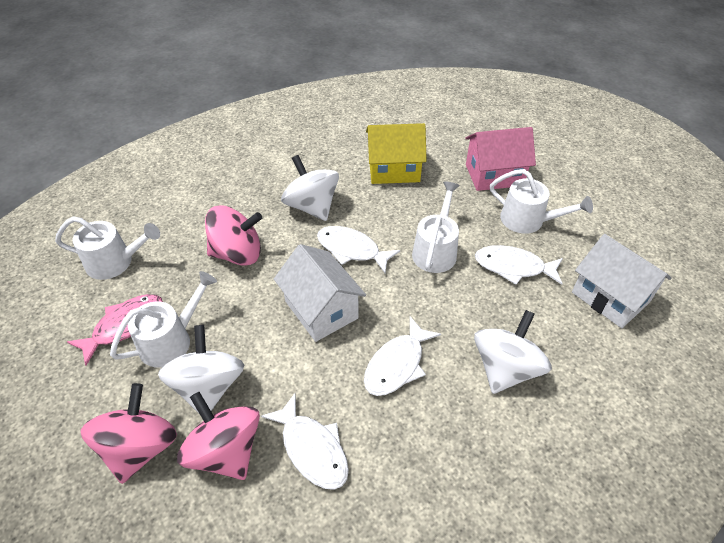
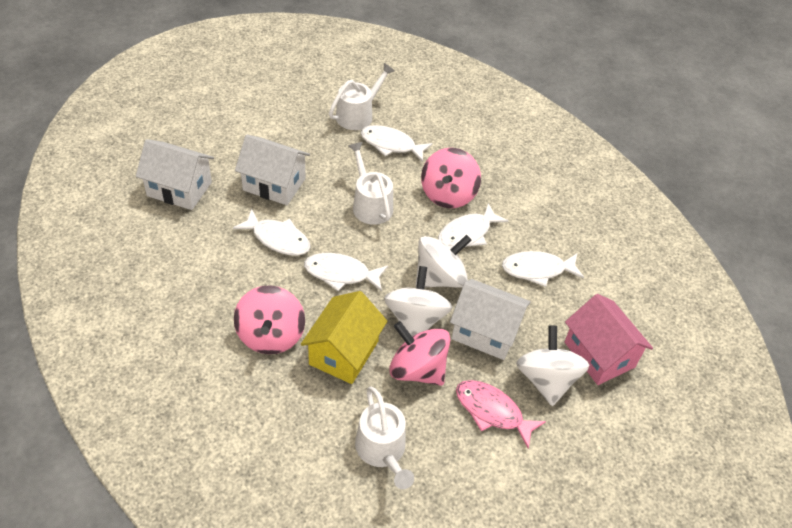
white fish: [261,393,349,490] [317,226,400,273] [364,316,441,396] [475,245,563,285] = 4 -> [233,209,311,256] [304,253,388,291] [360,125,433,162] [438,203,509,249] [502,251,584,287] = 5
white house: [274,244,366,342] [572,234,672,328] = 2 -> [136,139,214,210] [235,134,310,205] [450,279,531,360] = 3
white watering can: [55,216,160,280] [110,271,217,368] [412,181,460,273] [490,169,593,234] = 4 -> [329,63,395,130] [348,142,393,225] [355,387,414,489] = 3

